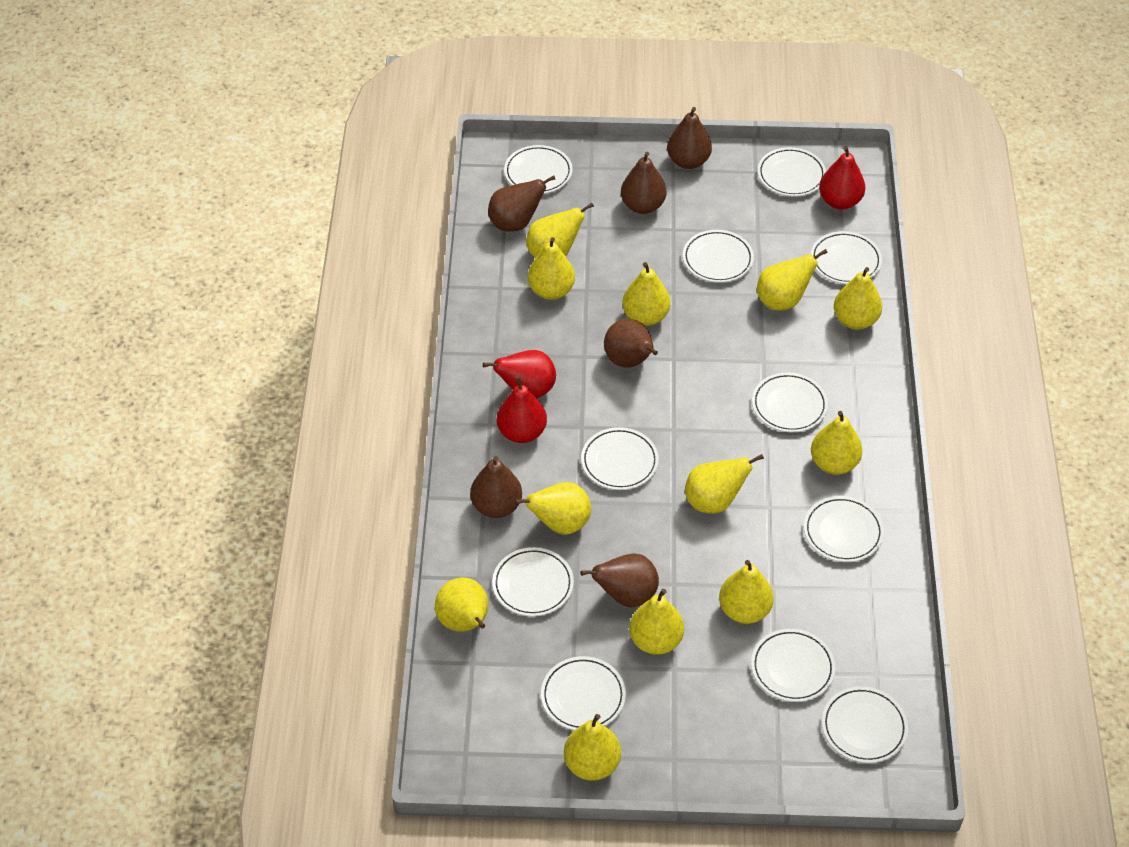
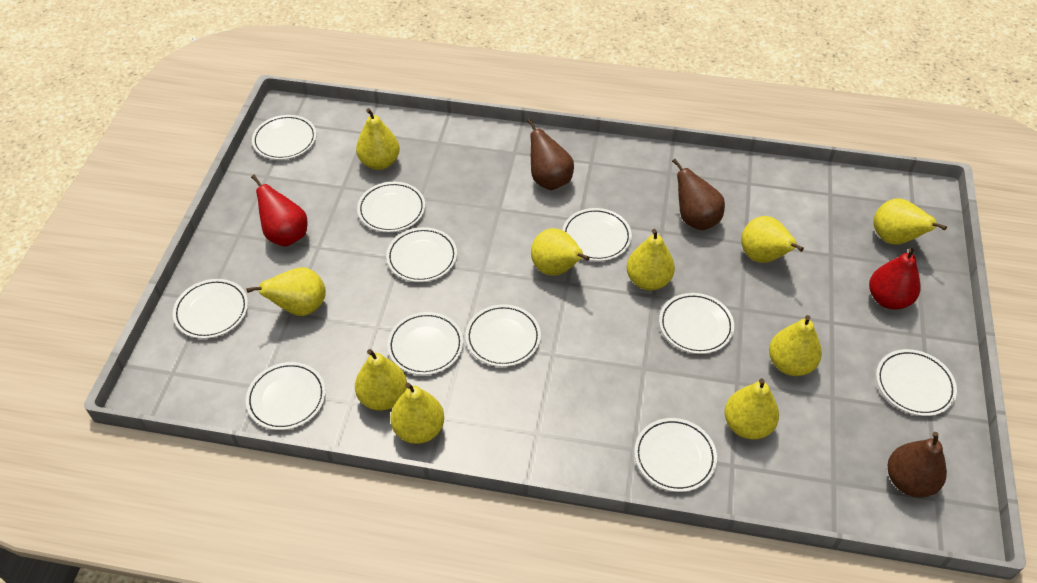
brown pear: [470,456,522,518] [488,175,555,232] [580,553,659,608] [604,319,658,368] [621,152,666,214] [667,107,712,169] = 6 -> [527,119,574,190] [672,159,725,230] [888,432,947,498] = 3
red pear: [483,350,556,398] [497,376,547,443] [819,146,865,210] = 3 -> [251,175,307,247] [869,248,920,310] = 2
yellow pear: [435,578,488,632] [515,482,591,535] [526,203,594,258] [528,237,575,300] [564,714,621,781] [622,262,670,326] [629,589,684,655] [685,454,764,513] [719,560,774,624] [757,249,827,310] [811,411,862,475] [834,267,882,329] = 12 -> [246,267,326,316] [355,349,407,411] [356,108,400,170] [390,383,444,444] [531,228,590,276] [627,229,675,290] [724,378,779,440] [741,216,804,263] [769,315,822,376] [873,198,947,245] = 10

